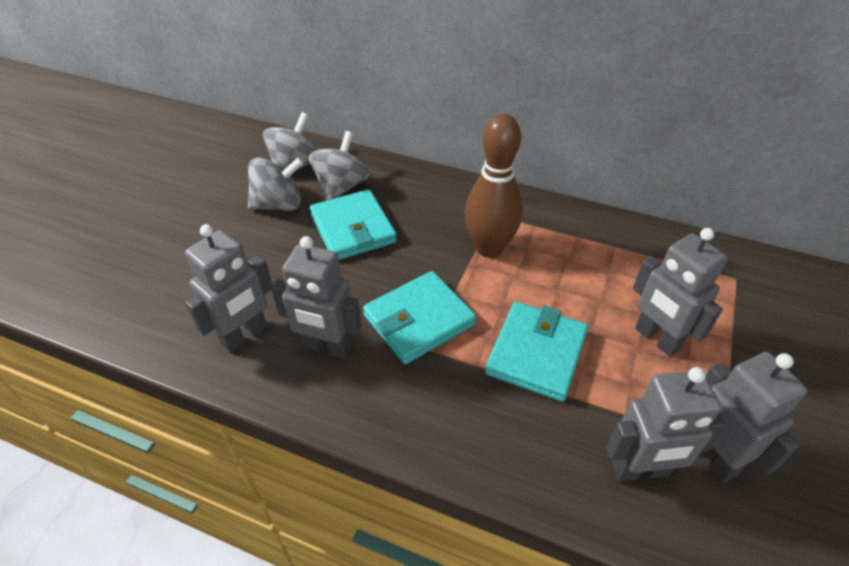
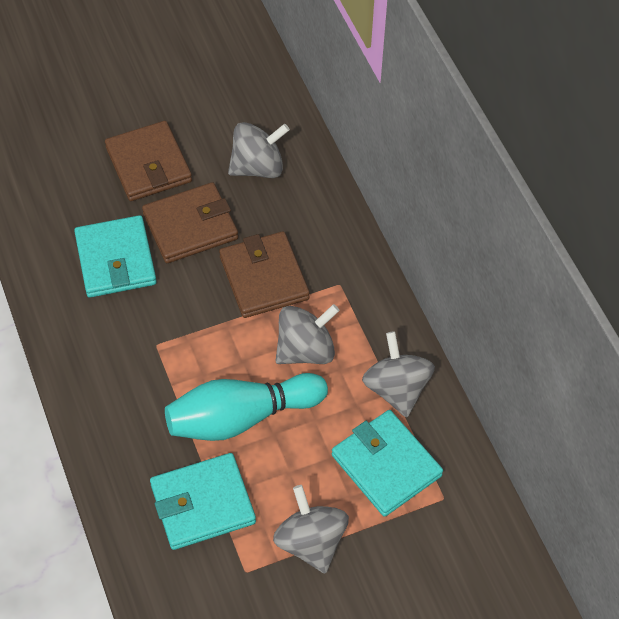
brown bowling pin: [464,114,523,258] = 1 -> none = 0
brown wallet: none = 0 -> [105,121,192,201] [142,182,238,263] [219,232,310,318] = 3
grey robot: [185,224,273,353] [271,236,362,359] [606,367,726,482] [633,228,728,357] [699,352,808,483] = 5 -> none = 0
grey spinning top: [248,157,304,211] [263,112,318,170] [309,131,370,200] = 3 -> [228,122,290,178] [273,485,349,574] [275,304,340,364] [362,331,435,418] = 4
turquoise bowling pin: none = 0 -> [165,373,328,441] = 1

